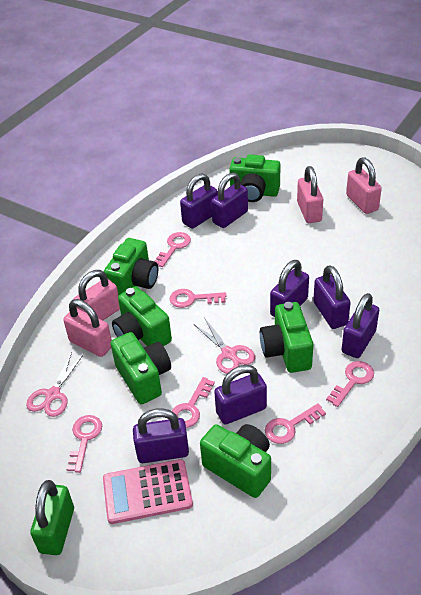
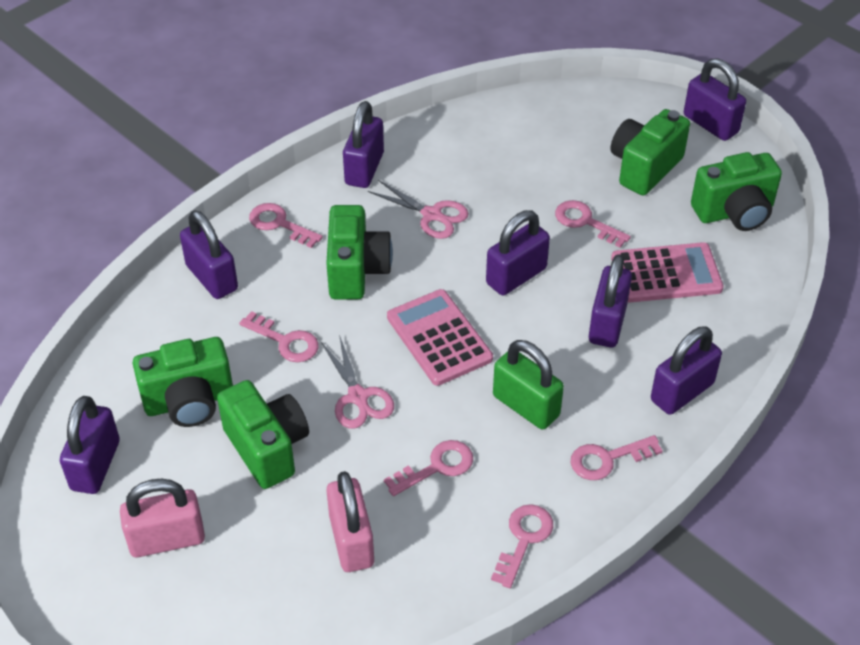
green camera: [104,238,158,295] [111,332,171,404] [112,286,172,346] [200,424,271,498] [229,154,281,202] [260,302,313,373] = 6 -> [133,337,233,427] [217,380,309,489] [326,205,393,299] [610,109,690,196] [691,152,782,231] = 5
pink calculator: [103,459,193,524] = 1 -> [387,289,493,386] [611,242,724,303] = 2
pink padlock: [63,299,112,357] [73,270,120,321] [297,166,323,223] [346,157,382,214] = 4 -> [120,479,205,557] [326,471,374,572] = 2

